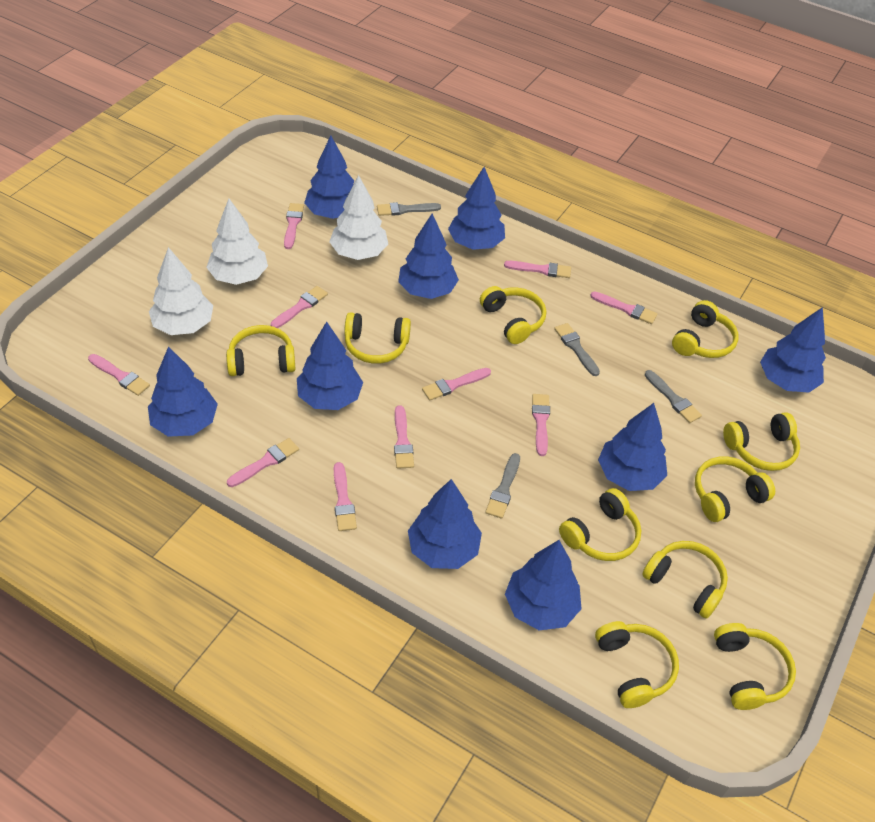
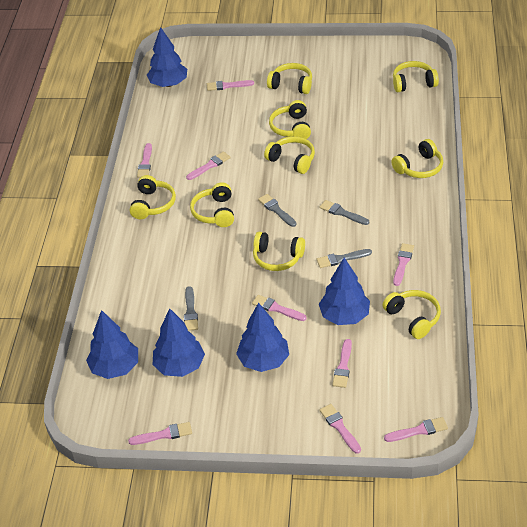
blue tree: [148,346,218,437] [297,322,363,410] [304,136,354,219] [398,214,459,299] [408,479,482,569] [448,167,505,250] [505,540,582,630] [598,403,667,491] [760,307,826,393] = 9 -> [86,310,138,379] [147,27,187,87] [153,308,205,377] [236,302,289,372] [319,258,370,325] = 5
pink brush: [88,354,150,396] [227,438,299,487] [271,286,328,328] [284,203,304,249] [334,462,357,531] [394,405,414,469] [422,368,491,401] [504,261,571,278] [532,394,550,456] [590,292,658,324] = 10 -> [128,422,192,445] [137,143,152,178] [186,151,231,180] [207,80,254,91] [252,295,307,321] [320,404,361,454] [332,339,352,388] [384,417,448,442] [393,243,414,286] = 9
white tree: [149,247,213,335] [206,199,268,285] [329,175,388,260] = 3 -> none = 0
yellow headphones: [226,325,296,376] [344,312,411,364] [480,286,546,344] [559,488,641,561] [595,621,679,708] [642,541,728,619] [672,300,739,358] [695,456,775,522] [714,623,796,710] [723,412,800,471] = 10 -> [130,175,176,219] [190,183,234,227] [253,232,305,271] [264,136,315,174] [267,63,312,94] [269,100,311,139] [383,290,441,339] [391,139,443,178] [393,61,439,92] = 9

